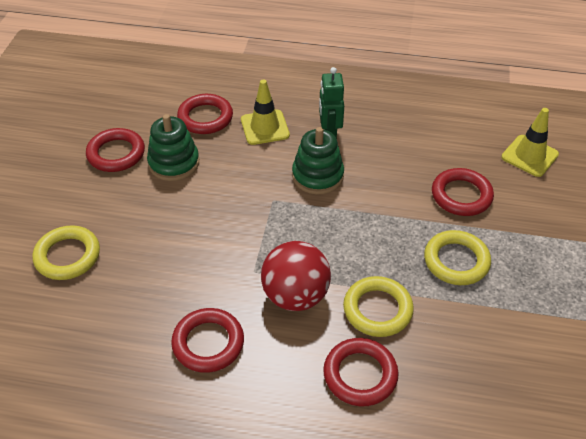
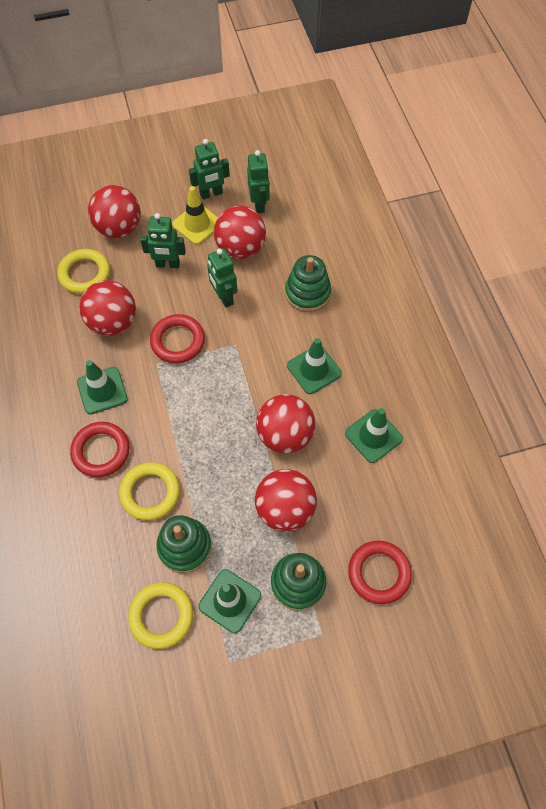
green robot: [319,67,344,139] = 1 -> [140,213,186,268] [189,139,230,200] [207,248,237,308] [247,150,270,213] = 4
green stacking toy: [147,114,199,181] [292,127,344,194] = 2 -> [156,515,212,573] [271,553,326,611] [285,255,331,312] = 3
green traffic cone: none = 0 -> [77,360,128,415] [198,569,261,634] [287,338,342,394] [345,408,403,463] = 4
red ball: [261,241,331,311] = 1 -> [79,280,136,336] [88,185,141,238] [214,206,266,259] [255,469,317,532] [256,394,316,454] = 5
red ring: [86,128,145,172] [171,308,244,373] [177,94,233,134] [323,338,399,406] [432,168,494,216] = 5 -> [70,422,129,477] [150,314,205,363] [348,541,412,604] = 3
yellow traffic cone: [241,79,290,145] [501,108,559,177] = 2 -> [172,186,218,245] = 1

